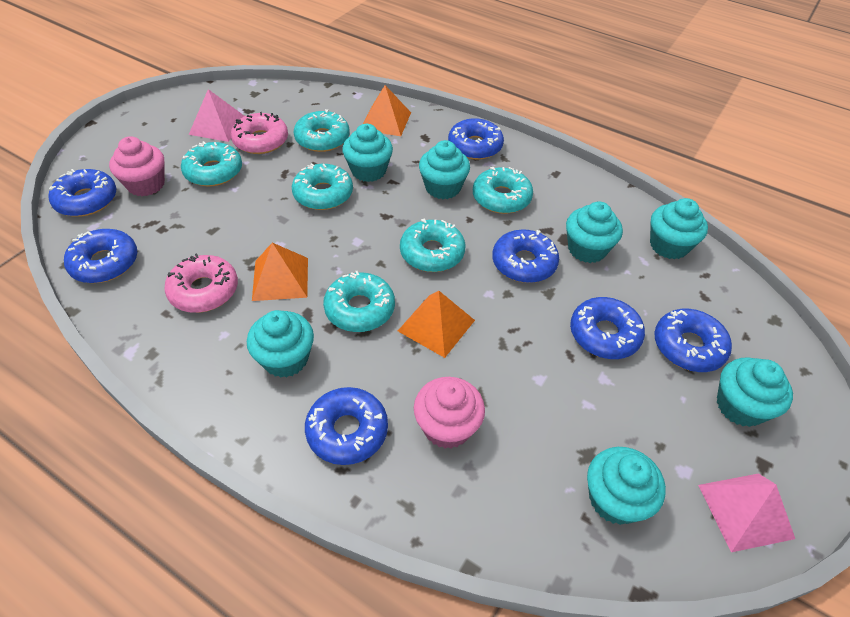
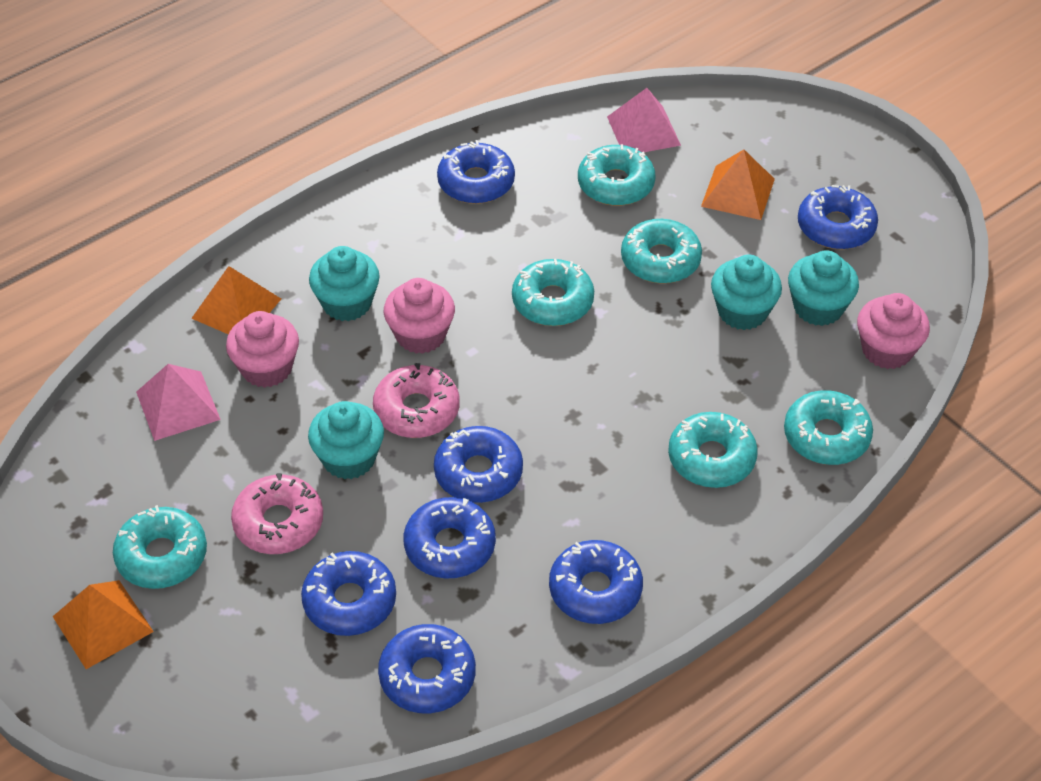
pink cupcake: [109,136,165,196] [414,377,485,449] = 2 -> [226,311,299,388] [384,278,455,354] [857,293,930,369] = 3
turquoise cupcake: [247,310,314,378] [342,124,393,182] [419,140,470,199] [566,201,623,263] [587,447,666,525] [650,198,708,259] [717,357,793,427] = 7 -> [308,401,384,479] [309,246,380,321] [711,255,782,330] [788,250,859,326] = 4

